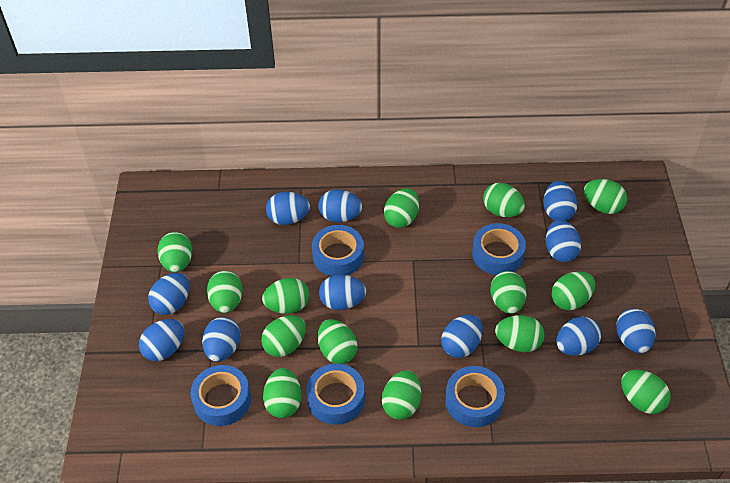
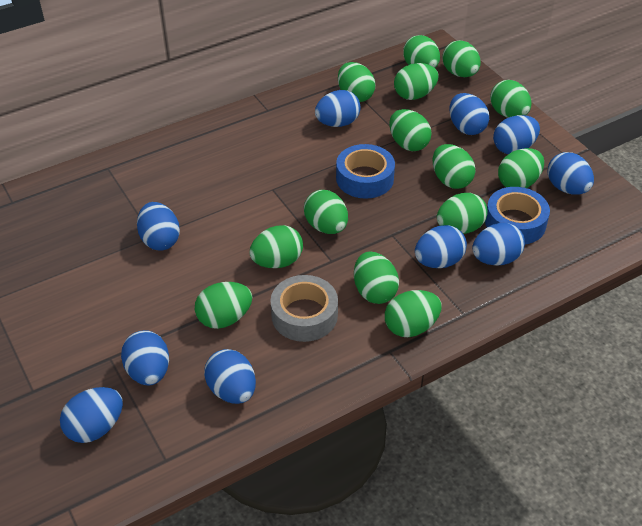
blue egg: [139,319,184,361] [148,273,189,315] [202,317,240,362] [266,192,310,225] [318,189,362,222] [319,275,366,310] [441,315,483,358] [544,181,578,221] [546,220,581,262] [556,317,601,356] [616,308,656,353] = 11 -> [60,387,123,443] [121,330,169,385] [137,202,180,250] [204,349,256,404] [315,90,361,127] [415,225,467,268] [449,93,489,135] [472,223,525,265] [493,115,540,154] [547,152,594,195] = 10
blue tape: [191,365,251,426] [306,364,365,425] [312,225,364,276] [445,366,505,427] [472,223,526,275] = 5 -> [336,144,395,199] [485,187,550,244] = 2
grey tape: none = 0 -> [271,275,338,342] = 1

